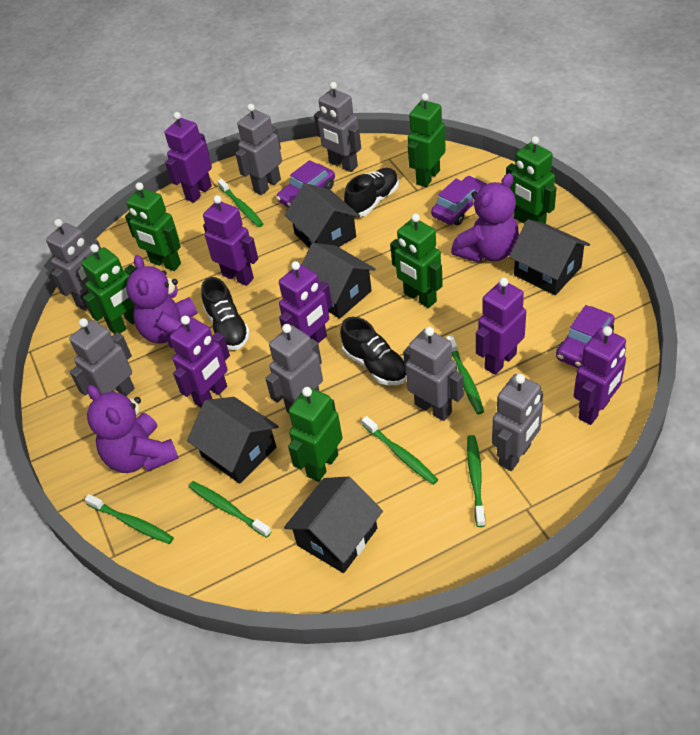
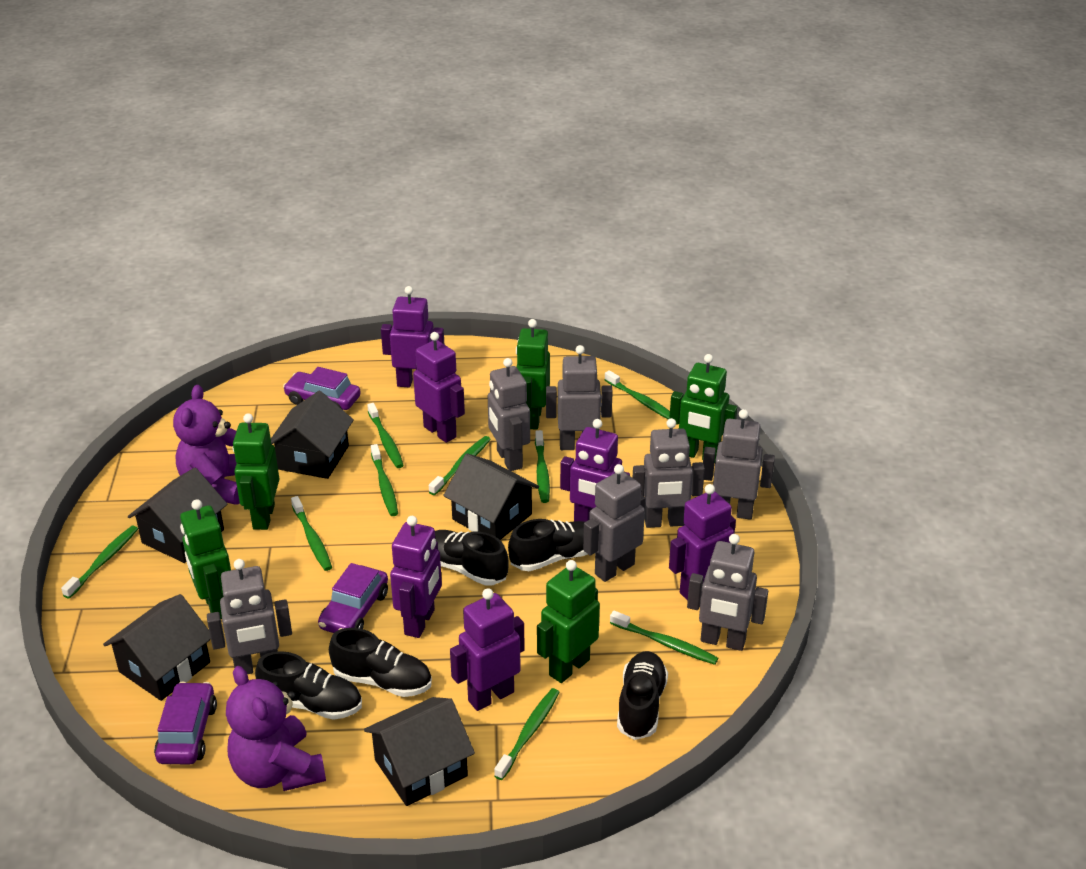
black shoe: [201,277,250,350] [340,317,407,385] [344,168,399,217] = 3 -> [255,651,362,720] [329,628,432,697] [435,530,509,586] [508,519,588,571] [617,651,668,740] = 5
green robot: [81,244,136,334] [125,182,181,271] [288,387,342,482] [390,214,443,308] [408,93,446,187] [506,136,557,224] = 6 -> [180,499,231,619] [233,413,279,530] [516,319,550,430] [537,560,600,683] [669,354,738,463] = 5
green toothbrush: [85,494,174,544] [189,481,271,538] [217,179,263,227] [362,416,438,485] [446,335,484,414] [467,435,485,527] = 6 -> [61,526,138,599] [291,496,332,571] [367,403,404,468] [371,444,398,516] [429,436,491,495] [494,688,560,780] [535,430,550,503] [604,370,670,419] [610,611,718,665] = 9
purple teddy bear: [87,385,179,473] [126,255,197,348] [451,173,519,263] = 3 -> [173,385,240,505] [226,666,326,791] = 2

